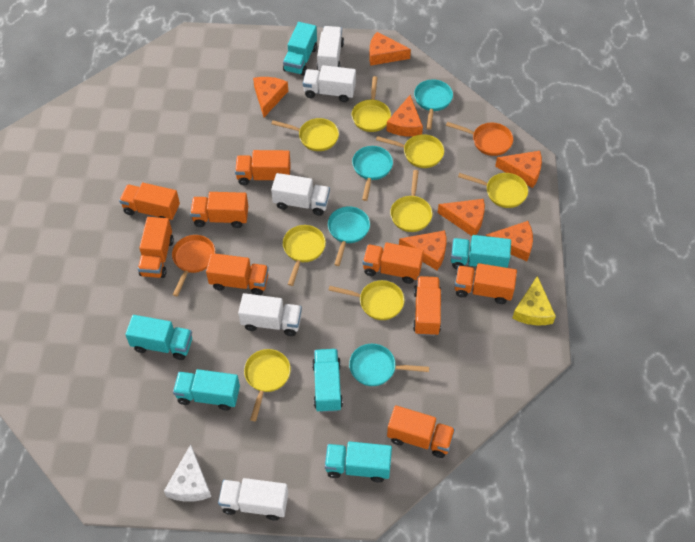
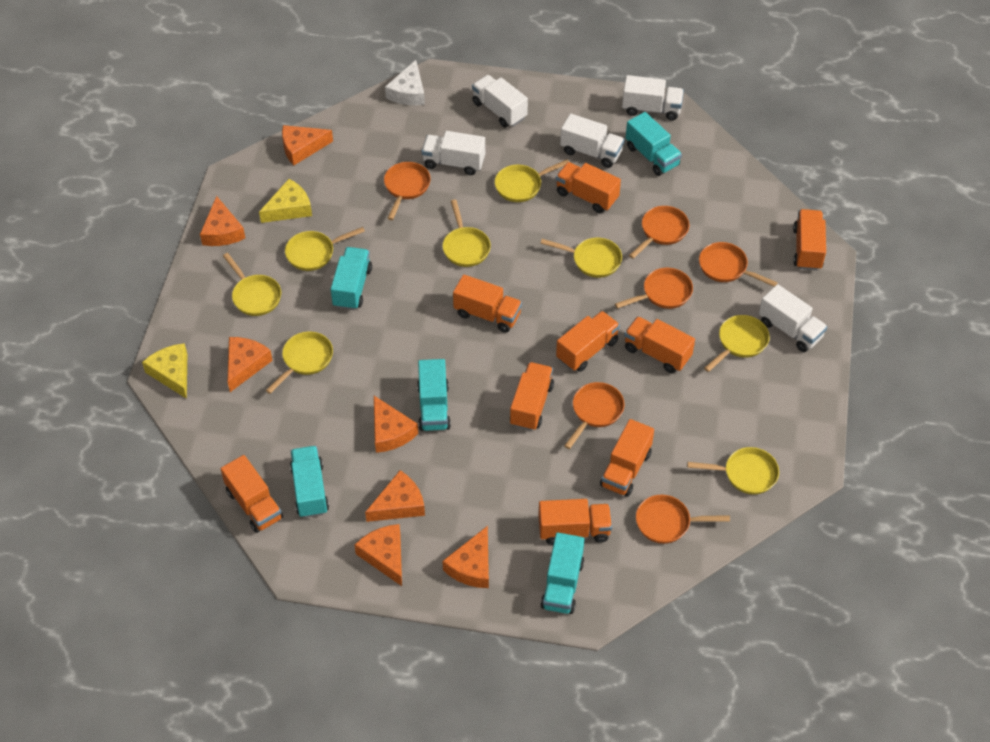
orange pan: [172,235,215,297] [446,122,513,156] = 2 -> [384,162,431,220] [564,382,625,449] [615,268,693,309] [629,206,689,259] [636,495,730,544] [699,242,778,287] = 6
turquoise pan: [328,206,370,266] [349,344,429,386] [352,146,393,201] [414,79,453,130] = 4 -> none = 0
turquoise truck: [125,315,192,360] [173,369,240,411] [283,22,317,76] [312,349,343,412] [325,441,392,482] [451,235,511,269] = 6 -> [290,446,329,518] [331,247,372,310] [417,359,451,431] [540,532,584,614] [626,112,682,176] = 5
yellow cheese: [512,276,556,325] = 1 -> [142,343,187,399] [259,179,312,223] = 2

